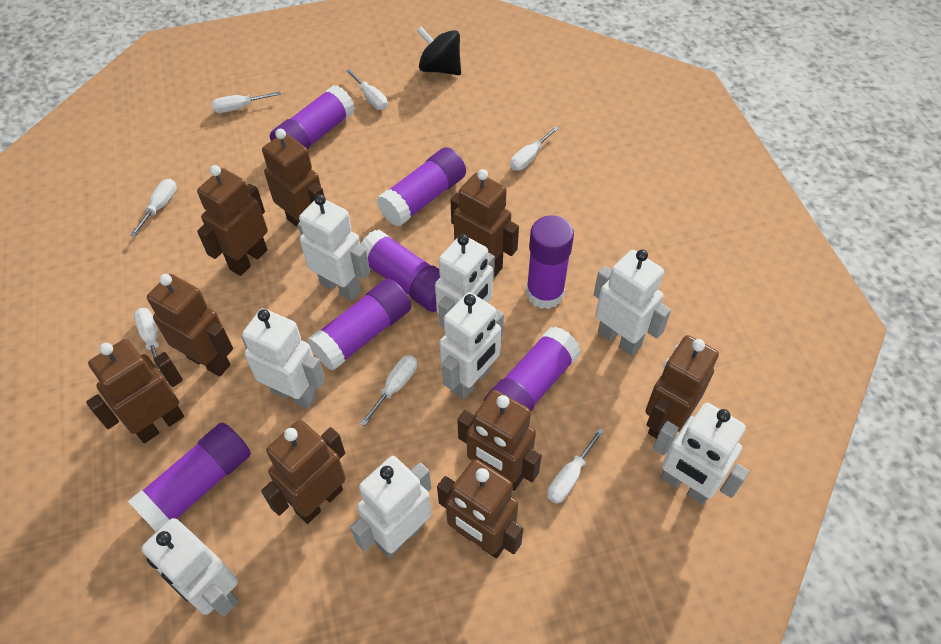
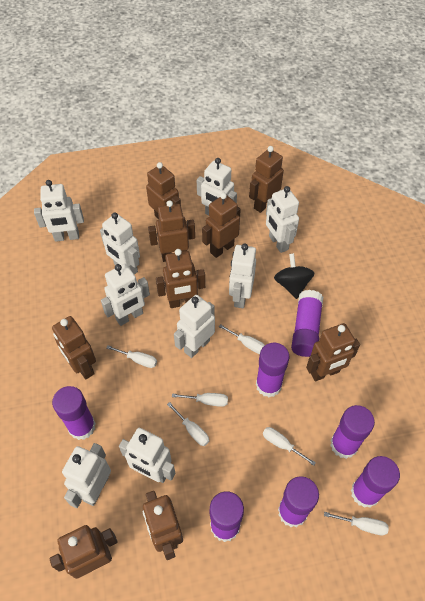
white robot: [141,518,239,617] [241,308,325,409] [298,194,370,301] [350,456,432,558] [435,234,495,328] [439,292,504,400] [594,249,671,356] [653,403,749,505] = 8 -> [34,180,84,242] [62,443,111,508] [100,212,140,275] [101,264,150,326] [119,428,175,483] [174,295,215,358] [197,158,237,216] [229,244,256,308] [266,186,299,253] = 9
white screwdriver: [130,179,177,237] [134,308,163,375] [211,91,281,113] [346,69,388,110] [360,355,417,426] [510,126,559,171] [547,428,604,504] = 7 -> [106,345,157,368] [167,402,209,446] [172,393,228,407] [219,324,265,354] [263,427,316,466] [324,512,389,535] = 6

